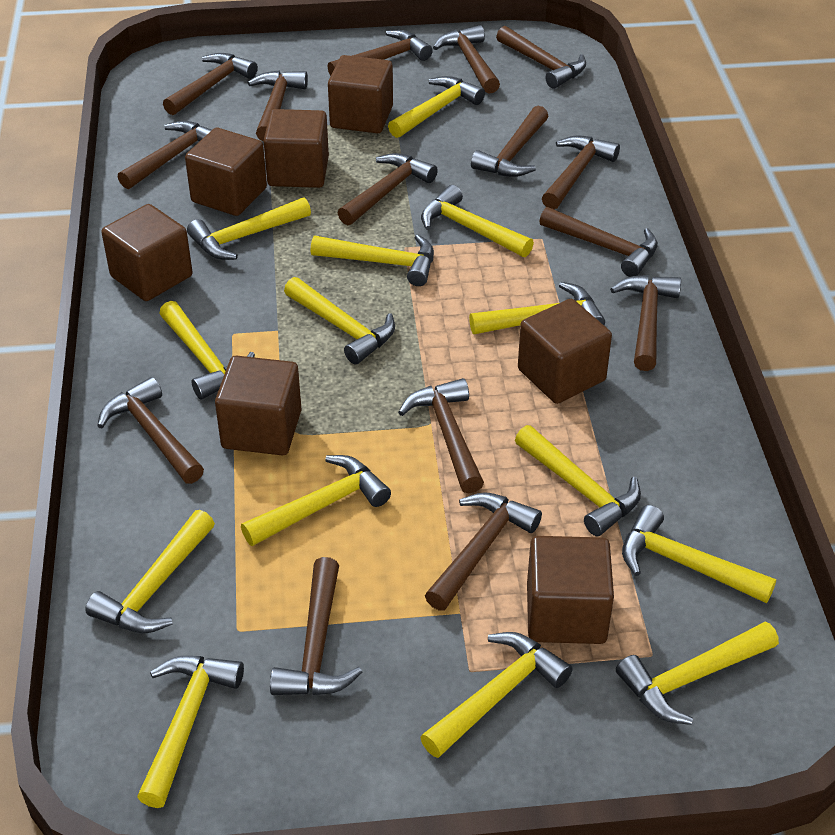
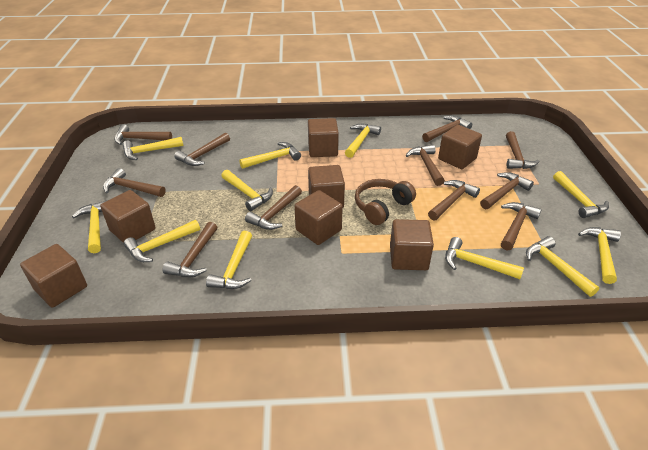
brown hammer: [97,377,204,484] [118,121,212,189] [163,53,258,115] [248,70,308,141] [270,557,362,695] [327,30,433,76] [338,153,438,225] [398,378,484,494] [425,492,542,611] [433,25,500,94] [471,106,548,177] [496,26,586,89] [539,207,658,277] [542,136,620,209] [610,275,681,371] = 15 -> [103,168,165,197] [114,124,172,145] [162,222,217,277] [174,133,230,166] [245,185,302,230] [406,144,445,186] [422,116,472,142] [428,180,480,221] [480,172,534,209] [501,202,542,250] [506,131,540,169] = 11
brown headphones: none = 0 -> [355,179,416,225] = 1
yellow hammer: [85,510,215,633] [137,656,244,808] [159,301,255,400] [187,197,311,260] [241,455,391,546] [284,277,395,365] [311,235,434,286] [388,76,485,138] [420,632,572,758] [421,185,534,257] [469,282,605,334] [515,425,641,536] [616,622,779,725] [622,505,776,603] = 14 -> [72,200,108,253] [122,137,184,160] [124,220,200,262] [206,231,252,289] [221,170,273,211] [239,142,301,169] [345,124,381,158] [445,237,524,279] [526,236,600,297] [553,171,609,218] [578,227,621,284] = 11

